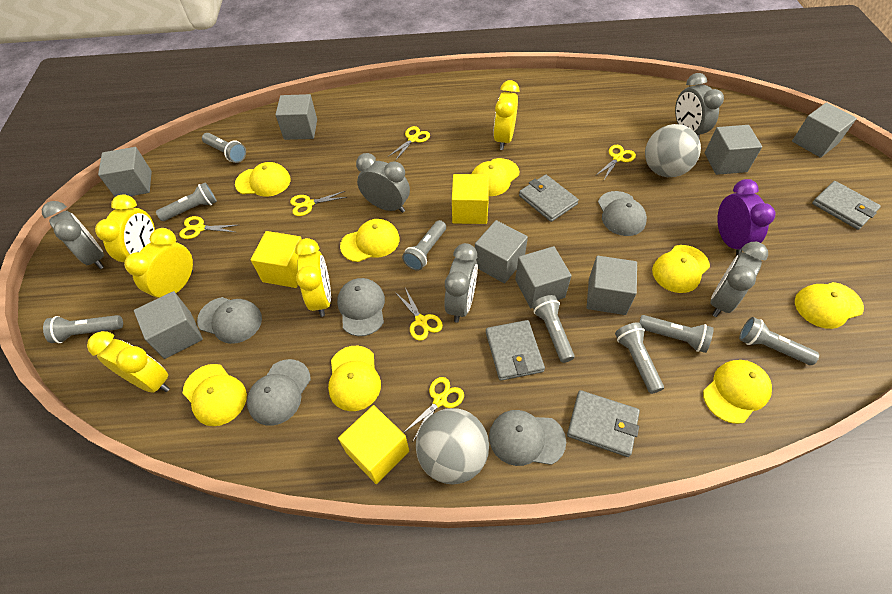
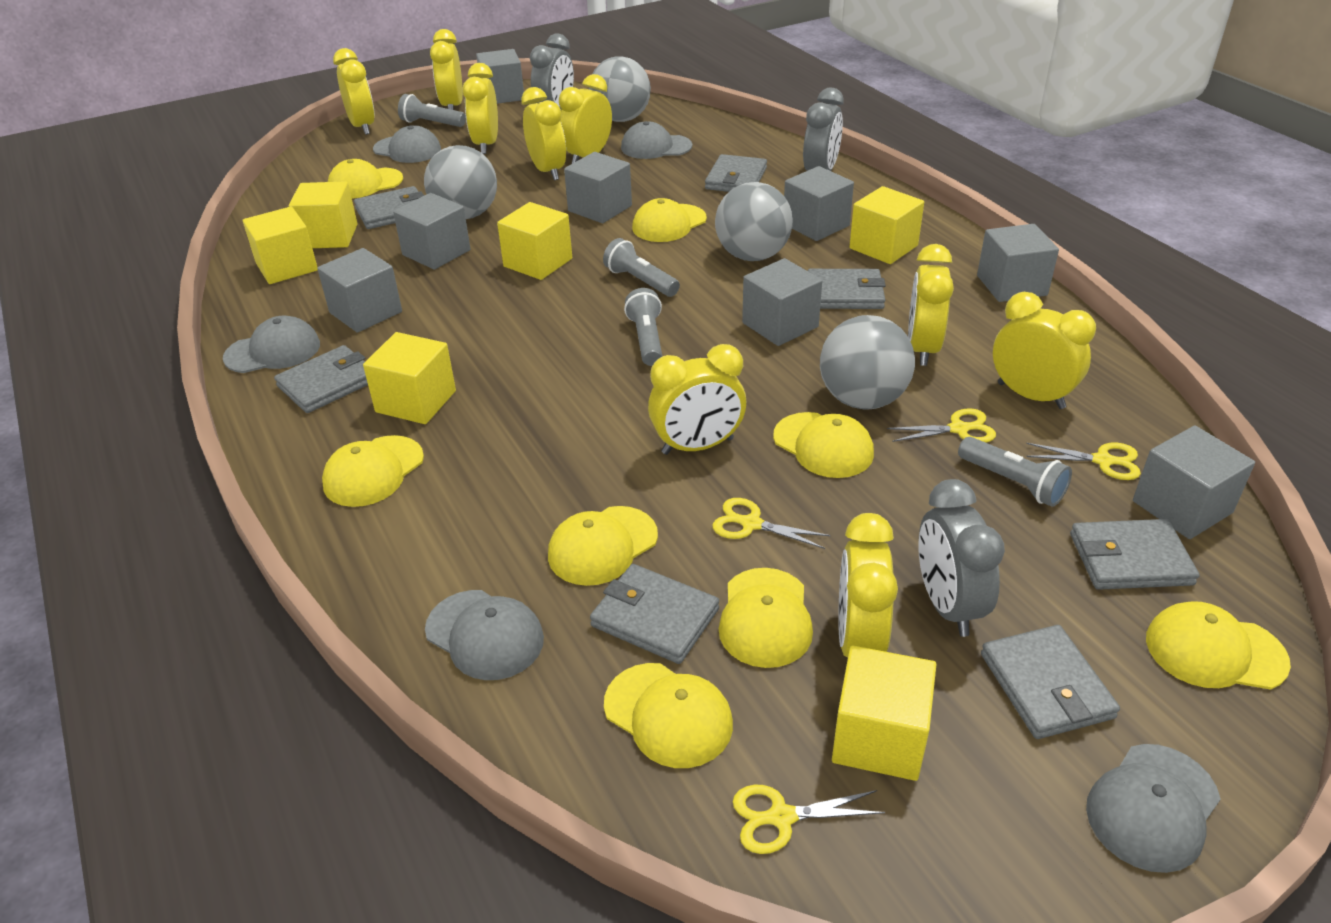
grey ball: [416,408,489,485] [645,124,701,177] = 2 -> [424,145,497,219] [589,56,651,122] [715,182,793,261] [820,315,915,409] = 4
grey clock: [42,201,104,269] [356,153,410,213] [444,243,478,322] [675,73,724,138] [710,242,768,317] = 5 -> [530,33,574,109] [803,88,844,171] [918,479,1005,637] = 3
grey flashlight: [43,315,123,343] [156,182,217,221] [202,133,246,163] [402,220,446,271] [532,295,575,363] [615,322,664,394] [639,315,714,353] [739,317,819,365] = 8 -> [398,94,466,127] [603,238,680,297] [624,288,662,366] [958,437,1072,507] = 4
grey wallet: [486,320,545,381] [519,175,579,222] [567,390,640,457] [812,181,881,230] = 4 -> [274,345,368,413] [354,186,424,229] [590,564,719,664] [705,154,767,192] [808,269,886,309] [981,625,1120,739] [1070,519,1199,590] = 7
purple clock: [717,179,775,256] = 1 -> none = 0
yellow clock: [87,331,170,393] [95,195,155,262] [124,228,193,298] [295,238,331,317] [493,80,519,150] = 5 -> [333,48,375,135] [430,29,463,110] [463,63,498,154] [521,87,566,180] [559,74,612,164] [648,344,746,455] [838,513,898,657] [908,244,954,366] [993,292,1096,409] = 9
yellow cube: [251,231,302,288] [338,405,409,484] [452,174,489,224] = 3 -> [243,207,318,284] [289,181,358,248] [363,332,456,424] [497,202,572,280] [832,645,936,781] [849,186,924,264] = 6
yellow scissors: [179,216,237,239] [290,191,347,216] [388,126,430,161] [395,288,443,341] [403,377,464,441] [595,145,636,180] = 6 -> [712,498,831,549] [733,785,885,854] [887,408,996,443] [1026,443,1141,480] = 4

